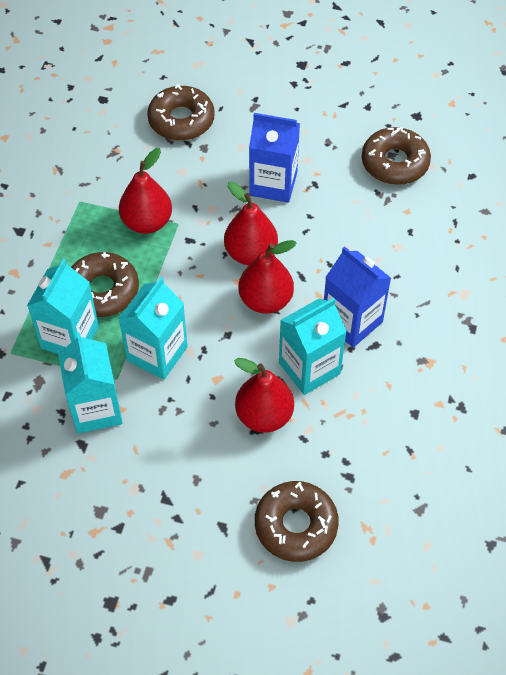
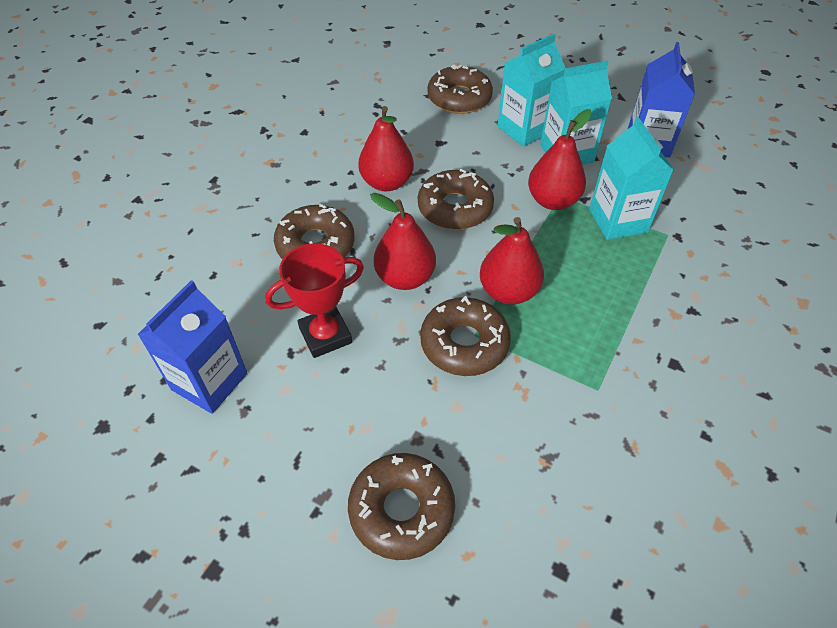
brown donut: [71,252,139,317] [147,84,215,141] [255,481,339,562] [362,127,431,185] = 4 -> [274,204,355,259] [348,453,455,560] [418,169,494,230] [420,296,511,376] [427,65,493,114] = 5
red trophy: none = 0 -> [265,243,364,358] = 1
turquoise carton: [27,259,99,354] [58,332,123,434] [119,277,188,380] [279,298,347,395] = 4 -> [498,34,565,147] [540,61,612,165] [589,117,674,240] = 3

